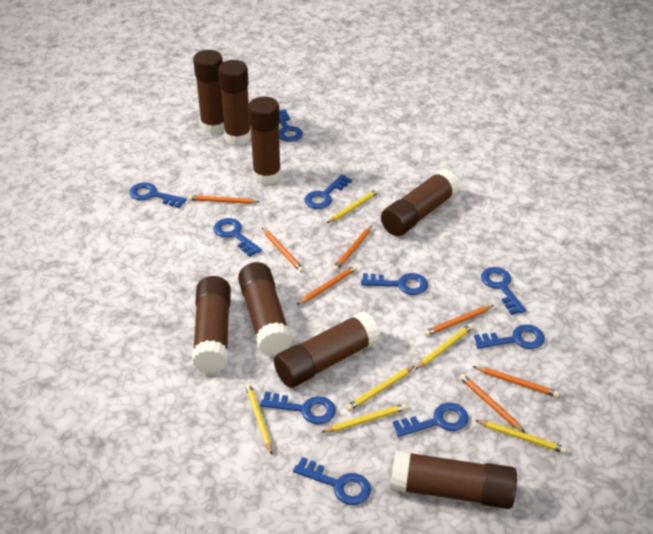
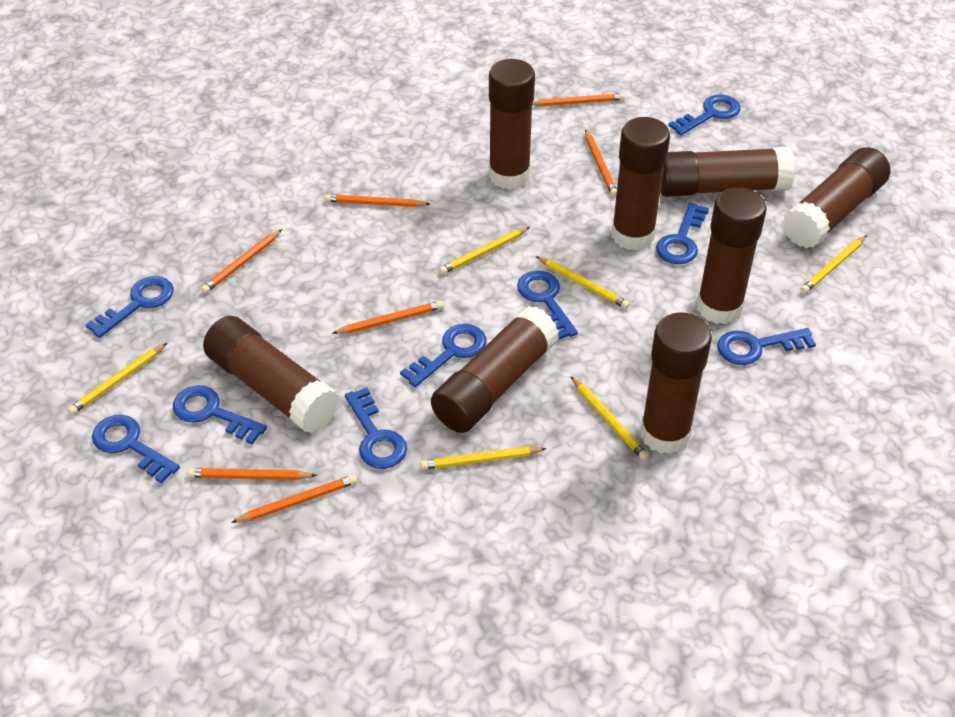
blue key: [129,182,187,208] [214,218,262,257] [260,392,336,424] [279,109,303,142] [293,457,371,505] [304,175,352,209] [361,273,428,295] [393,403,468,437] [474,325,545,349] [481,267,526,315] = 10 -> [85,276,174,338] [92,415,180,483] [173,385,267,445] [345,387,407,469] [400,324,487,387] [517,270,578,340] [656,202,709,264] [668,95,741,136] [717,328,816,365] = 9

